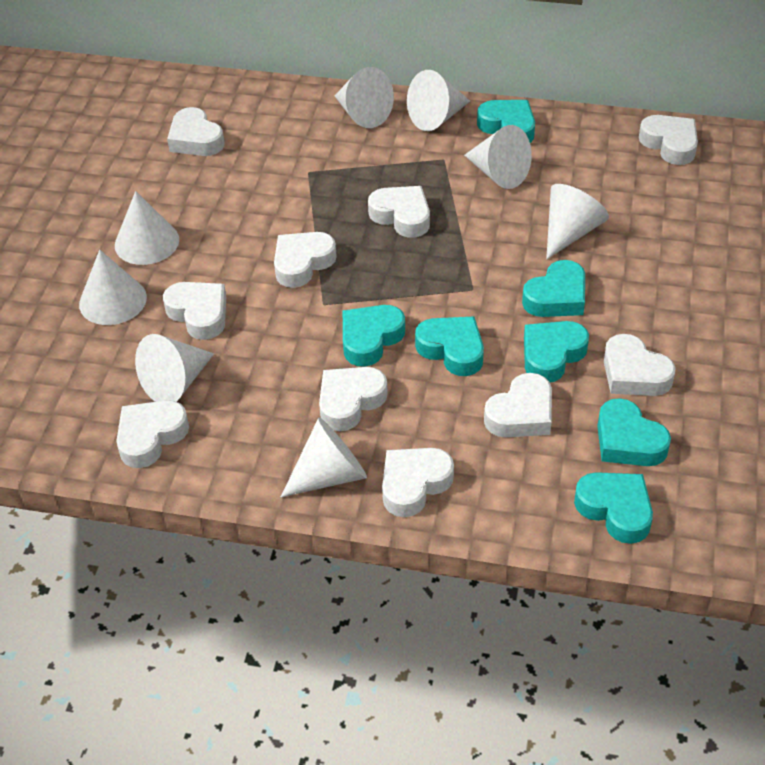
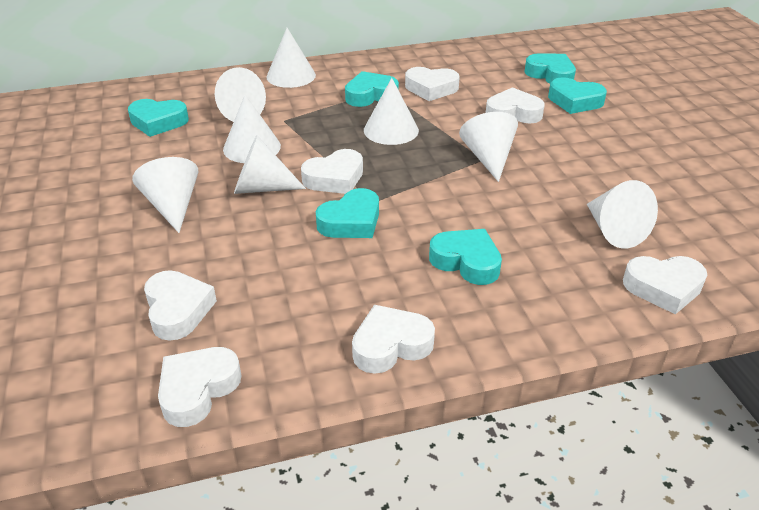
turquoise heart: [343,305,405,367] [415,317,484,376] [477,100,535,143] [522,260,585,317] [524,321,589,383] [574,472,653,544] [597,398,671,466] = 7 -> [128,99,189,137] [316,188,379,238] [345,71,399,107] [429,229,502,285] [525,53,576,84] [548,77,607,114] = 6
white heart: [116,400,189,468] [163,282,226,340] [167,107,225,156] [274,232,337,288] [319,367,388,431] [368,186,430,238] [382,448,454,517] [484,373,552,437] [604,334,676,396] [639,115,698,165] = 10 -> [144,270,217,341] [158,347,241,427] [301,149,363,194] [352,305,435,374] [405,67,460,101] [486,87,545,123] [623,256,707,314] = 7

